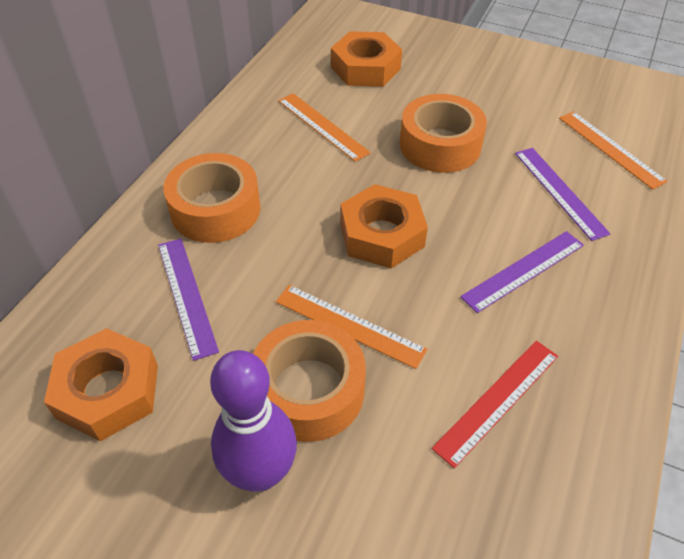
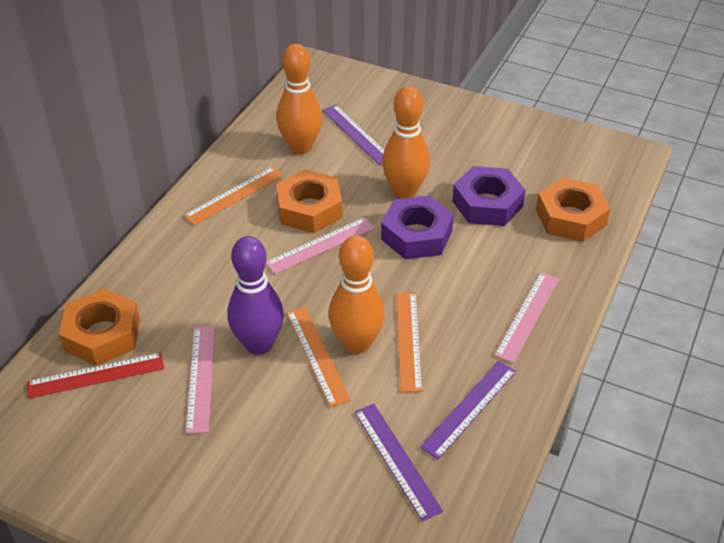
orange bowling pin: none = 0 -> [277,44,322,154] [329,235,385,354] [382,86,430,199] = 3
orange tape: [163,153,261,243] [253,320,366,442] [400,94,487,173] = 3 -> none = 0
pink ruler: none = 0 -> [186,326,215,434] [266,217,375,274] [494,272,559,363] = 3
purple nut: none = 0 -> [381,196,454,259] [452,166,526,226] = 2

